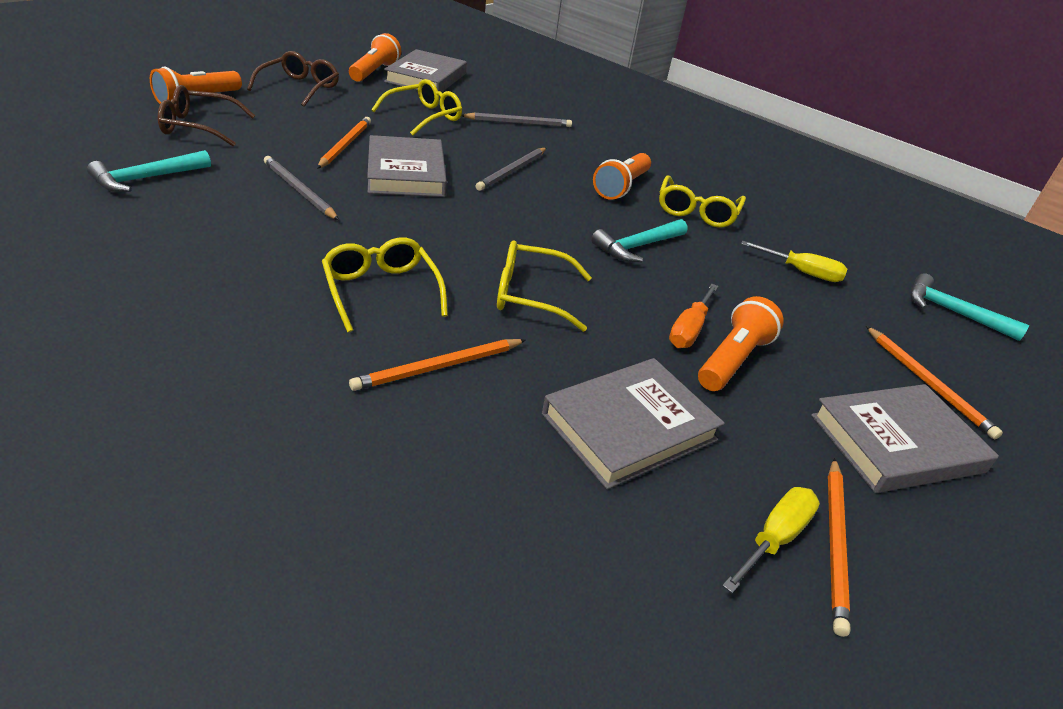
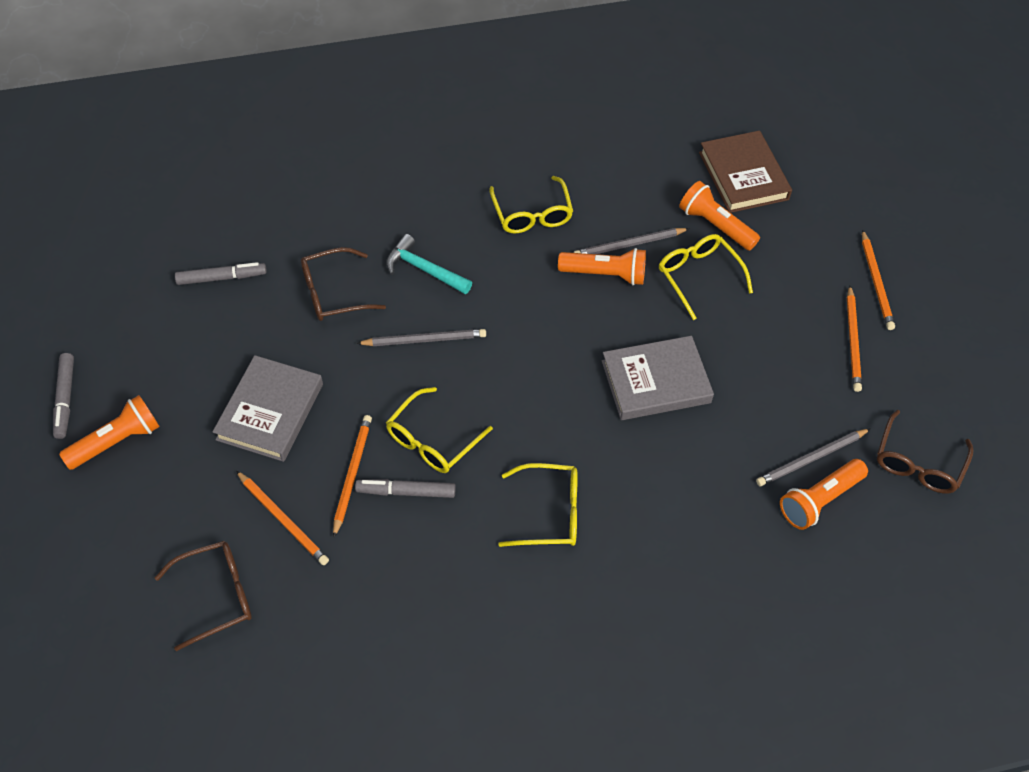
brown book: none = 0 -> [699,131,792,213] = 1
brown glasses: [158,85,255,147] [247,51,339,107] = 2 -> [155,541,252,651] [301,247,386,321] [877,410,973,494] = 3
grey book: [367,135,447,197] [384,49,467,92] [542,358,725,489] [811,384,999,493] = 4 -> [213,355,323,462] [602,336,714,420] = 2
grey marker: none = 0 -> [53,353,74,439] [175,262,267,285] [355,479,456,498] = 3
orange screwdriver: [669,284,718,348] = 1 -> none = 0
turquoise hammer: [87,150,211,192] [591,219,687,262] [910,274,1029,341] = 3 -> [386,234,472,294] = 1
yellow screwdriver: [722,487,820,593] [741,241,847,282] = 2 -> none = 0

